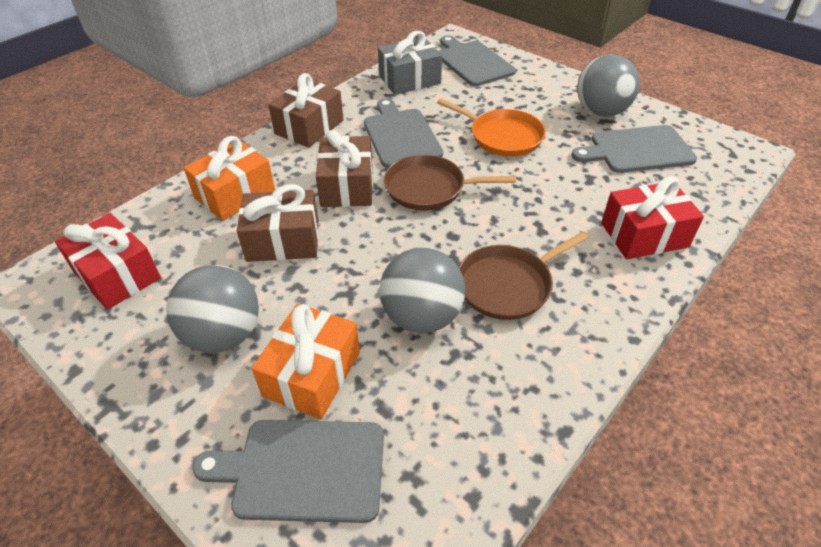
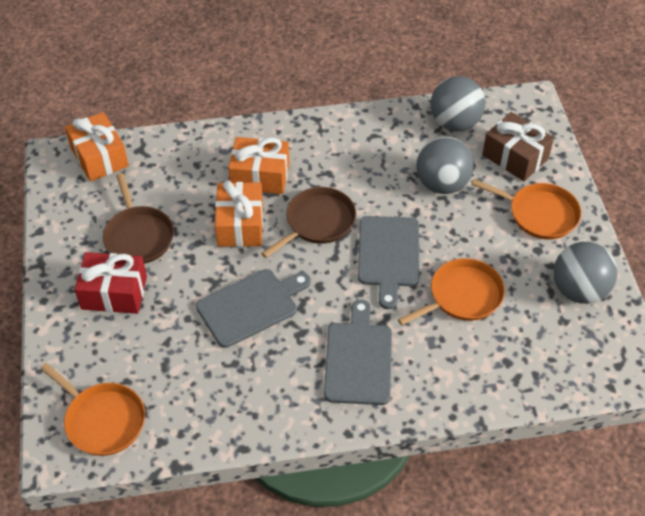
brown gift: [237,184,319,262] [268,73,343,148] [316,130,373,207] = 3 -> [482,112,554,181] = 1
grey cutting board: [192,420,384,523] [364,98,443,168] [439,35,516,86] [571,125,697,173] = 4 -> [196,269,311,348] [324,300,392,405] [358,216,419,309] = 3
grey gift: [378,31,442,95] = 1 -> none = 0
orange gift: [184,136,275,221] [252,303,360,419] = 2 -> [65,112,129,182] [215,180,263,247] [228,137,289,194] = 3
orange pan: [437,98,546,156] = 1 -> [40,363,145,456] [398,258,505,325] [472,179,581,239] = 3
red gift: [55,213,161,310] [601,177,704,259] = 2 -> [75,252,147,314] = 1

